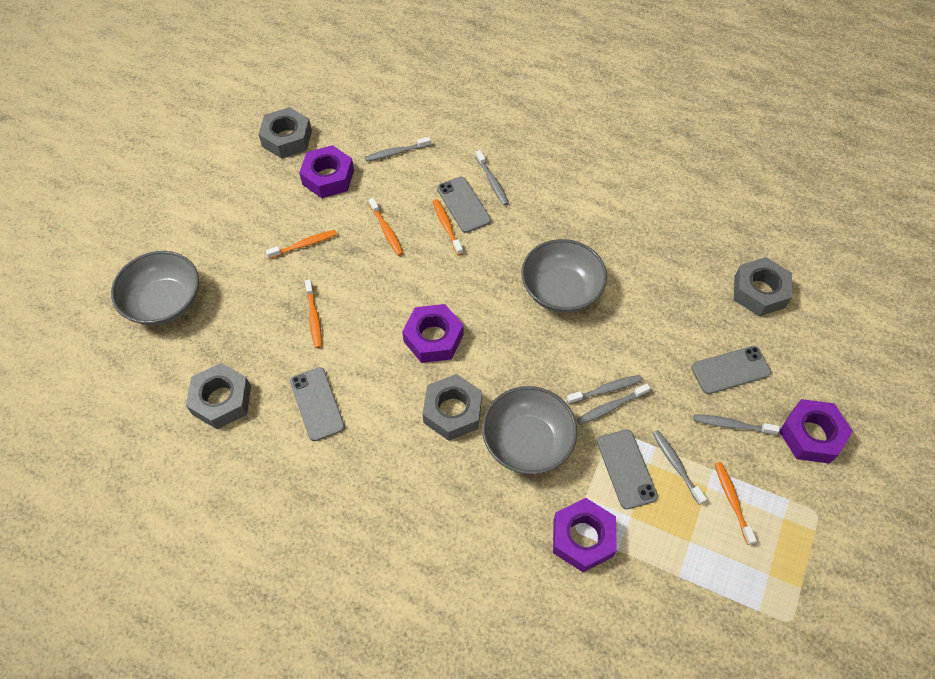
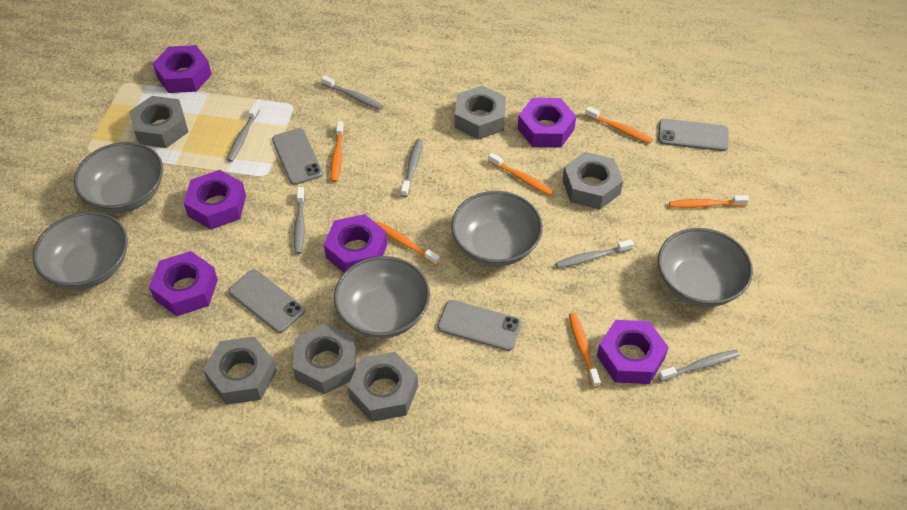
grey bowl: [111,251,199,326] [482,386,577,474] [521,239,607,313] = 3 -> [33,212,128,289] [74,142,163,213] [334,256,430,338] [451,191,543,267] [658,228,753,307] = 5
grey nut: [186,363,251,429] [258,107,312,159] [423,374,482,441] [734,257,792,316] = 4 -> [129,96,188,148] [203,336,277,405] [293,323,357,394] [348,352,418,422] [455,86,506,140] [563,152,623,209] = 6
orange toothbrush: [265,230,337,259] [305,279,322,348] [369,198,403,256] [432,199,463,255] [715,462,757,545] = 5 -> [330,121,344,182] [376,221,440,265] [488,153,554,196] [569,313,601,388] [585,106,653,144] [669,195,749,208] = 6
purple nut: [299,145,354,198] [402,304,463,363] [553,498,617,572] [779,399,853,464] = 4 -> [149,251,218,316] [153,45,212,93] [184,170,246,230] [324,214,387,273] [518,98,576,147] [597,320,669,384] = 6

